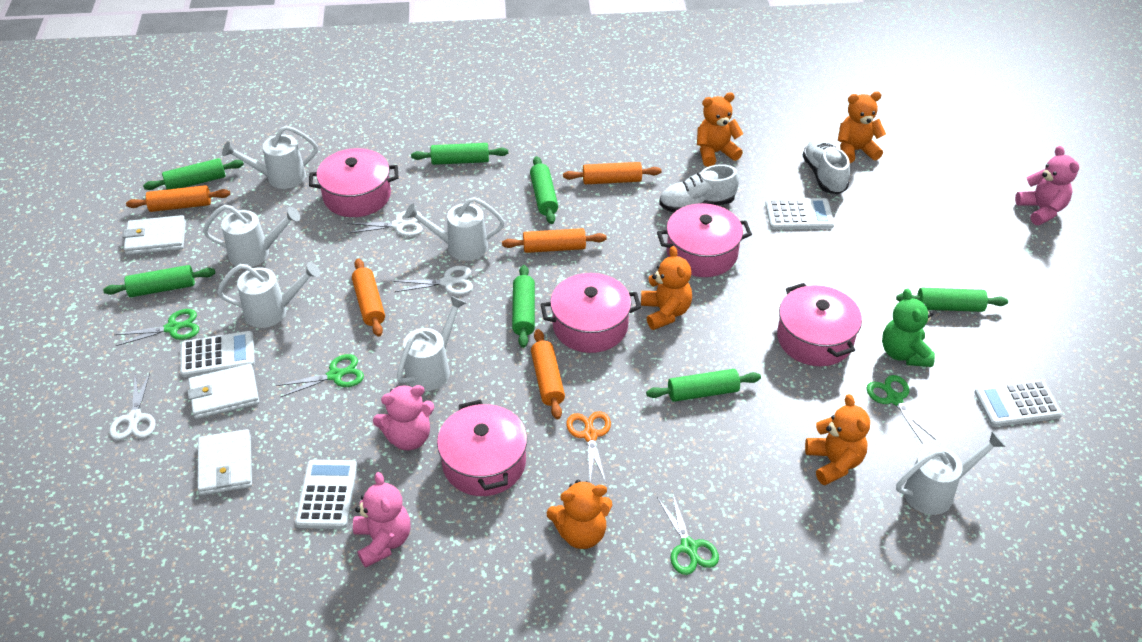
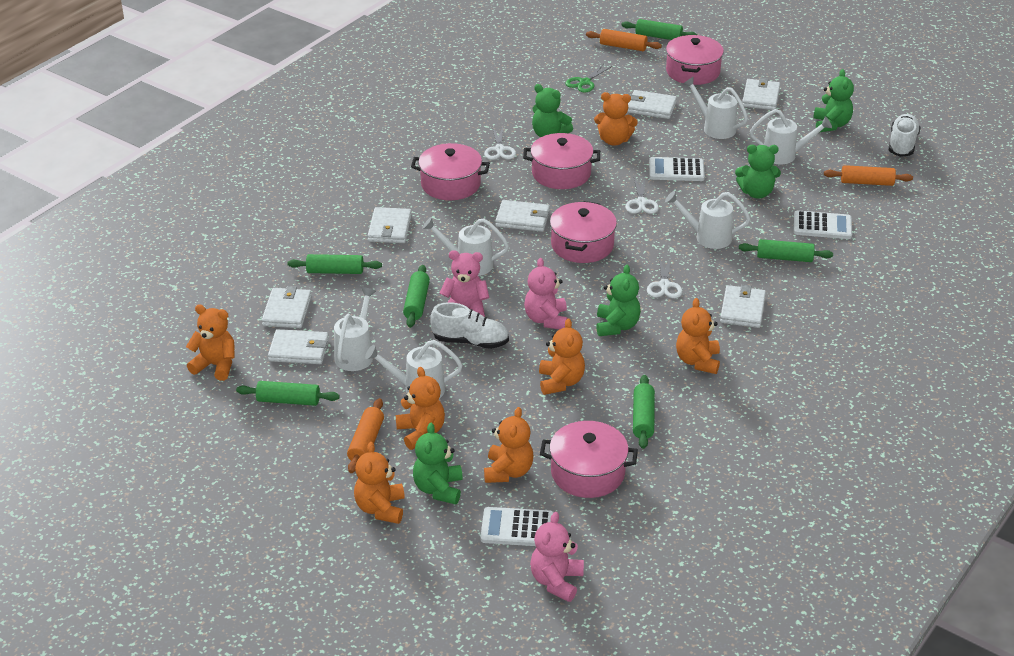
green rolling pin: [103,265,215,297] [143,158,244,190] [411,143,508,165] [512,265,535,348] [530,156,558,224] [646,369,761,402] [896,288,1008,312] = 7 -> [236,381,340,406] [287,254,382,274] [403,265,430,328] [621,19,697,40] [633,375,655,449] [739,239,833,262] = 6
green scissors: [114,309,199,346] [276,354,364,397] [657,492,719,575] [866,375,936,444] = 4 -> [565,64,612,93] = 1
green teddy bear: [882,288,935,367] = 1 -> [413,423,463,504] [532,84,573,137] [596,265,641,336] [735,145,781,199] [813,69,854,132] = 5
orange rolling pin: [126,185,230,212] [352,258,385,337] [502,228,607,253] [531,329,565,419] [563,162,661,184] = 5 -> [347,398,384,473] [586,29,662,51] [824,165,913,186] = 3
orange scissors: [566,411,611,483] = 1 -> none = 0
orange teddy bear: [546,480,612,549] [641,246,692,330] [697,92,743,167] [805,394,870,485] [838,91,886,163] = 5 -> [186,304,235,381] [354,442,405,524] [396,367,445,450] [484,407,533,483] [539,318,585,395] [594,92,638,145] [676,298,720,374] = 7
white calculator: [180,331,255,378] [295,460,358,529] [765,198,834,230] [974,379,1062,427] = 4 -> [480,507,554,546] [649,157,705,181] [794,210,852,239] = 3
white wallet: [123,215,186,255] [187,364,259,419] [197,429,252,495] = 3 -> [262,286,312,328] [268,329,329,364] [368,207,412,243] [495,200,550,232] [627,90,677,119] [720,285,766,328] [742,78,780,110] = 7

